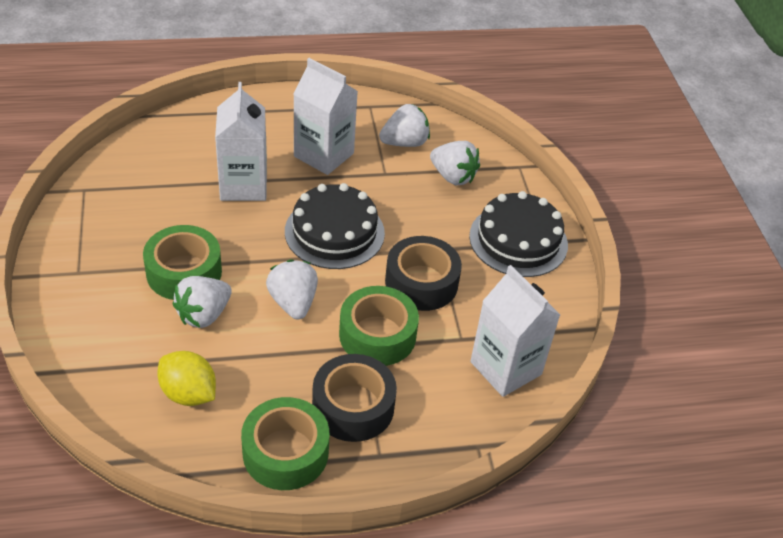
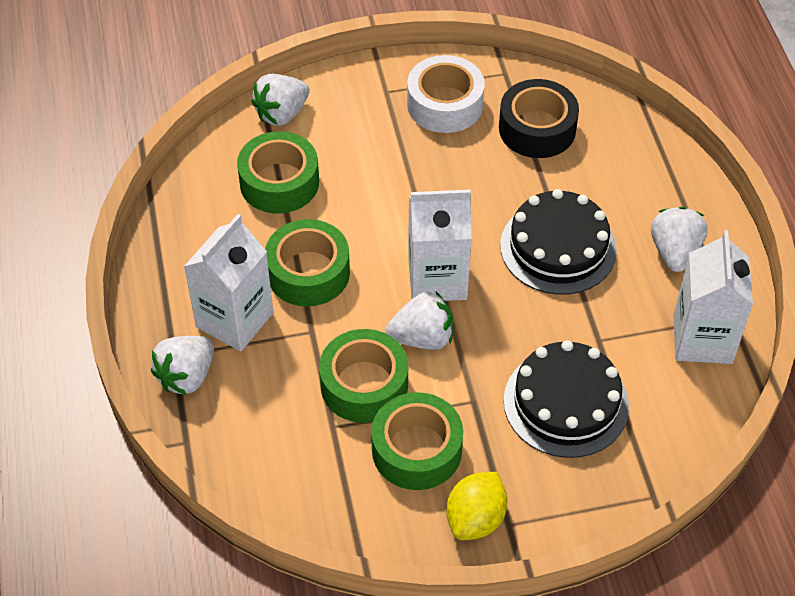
black tape: [312,354,397,442] [385,236,462,311] = 2 -> [499,79,579,158] = 1
green tape: [143,225,222,300] [241,397,329,490] [339,286,419,366] = 3 -> [237,131,319,214] [265,219,350,307] [319,329,408,423] [371,392,463,490] = 4
white tape: none = 0 -> [407,55,485,133] = 1

